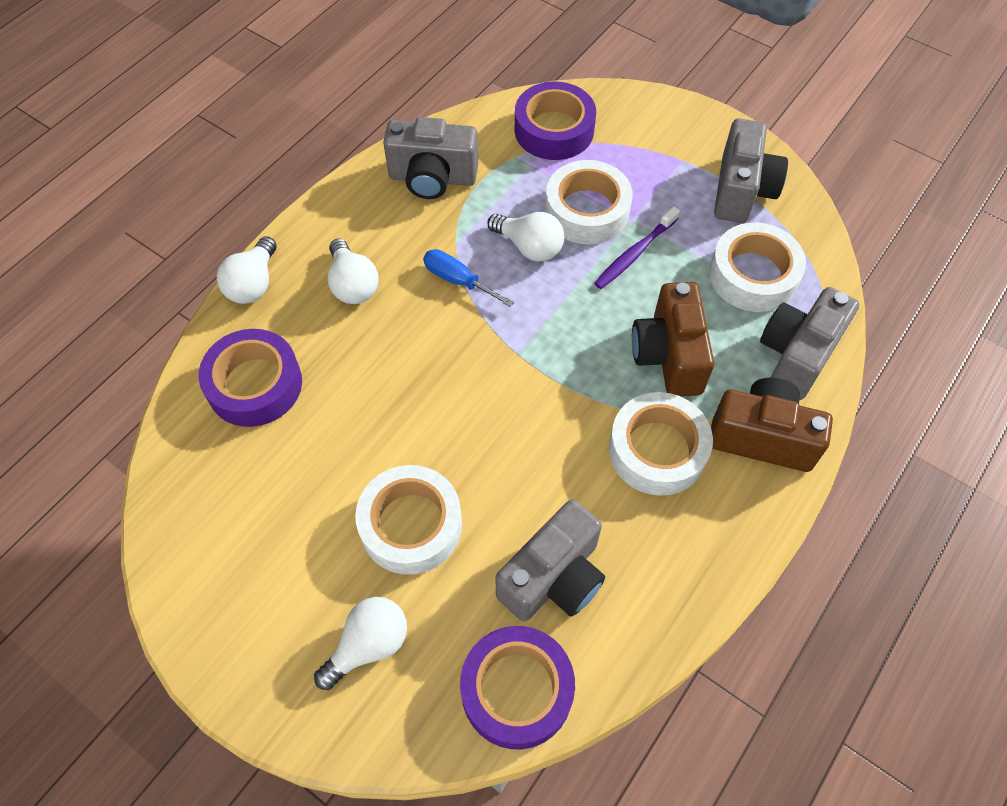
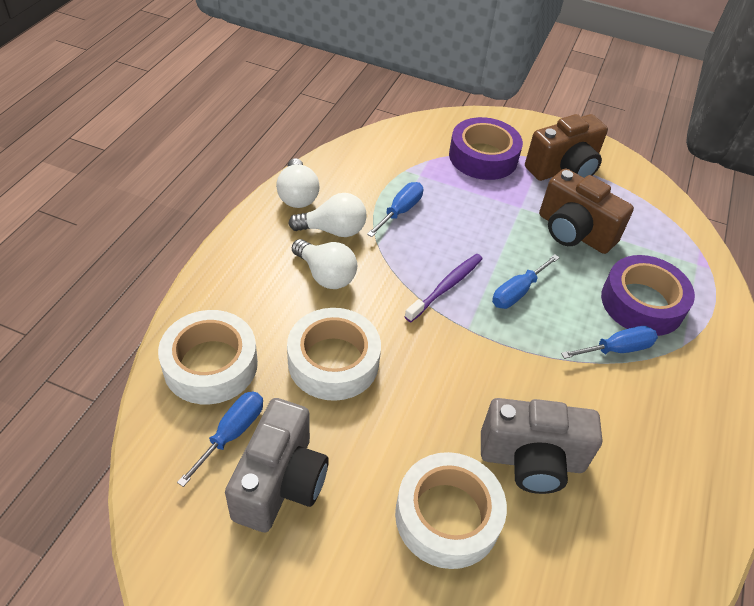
blue screwdriver: [423,249,514,307] = 1 -> [177,391,263,487] [367,182,423,237] [492,254,560,309] [561,326,658,359] = 4
grey camera: [383,117,478,199] [495,499,605,622] [714,118,788,223] [760,287,859,400] = 4 -> [225,398,329,533] [481,398,602,494] = 2
purple tape: [199,329,302,427] [460,626,575,749] [515,81,596,160] = 3 -> [449,117,523,180] [601,255,695,336] = 2
white light bulb: [217,236,277,304] [314,597,407,690] [328,238,379,304] [487,212,564,262] = 4 -> [276,158,319,208] [289,193,367,237] [292,239,357,289] = 3
white tape: [355,465,462,575] [545,160,633,245] [609,392,713,496] [709,223,806,312] = 4 -> [158,310,258,404] [287,308,381,401] [395,452,507,569] = 3

